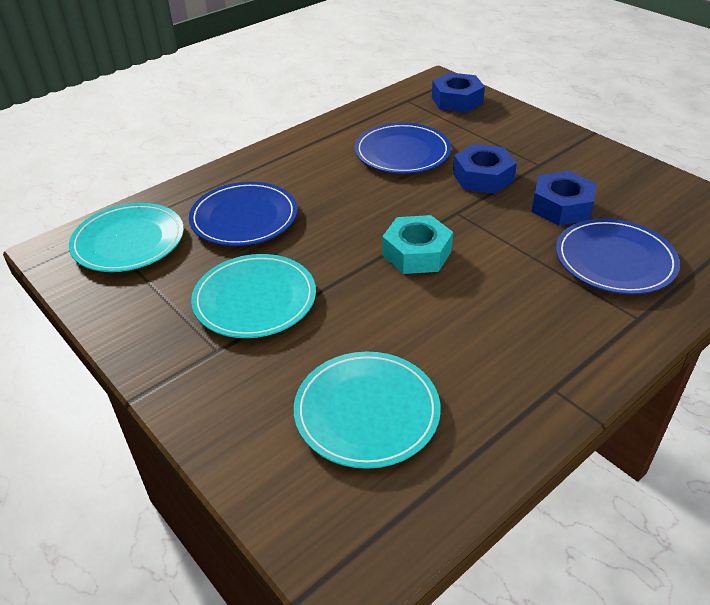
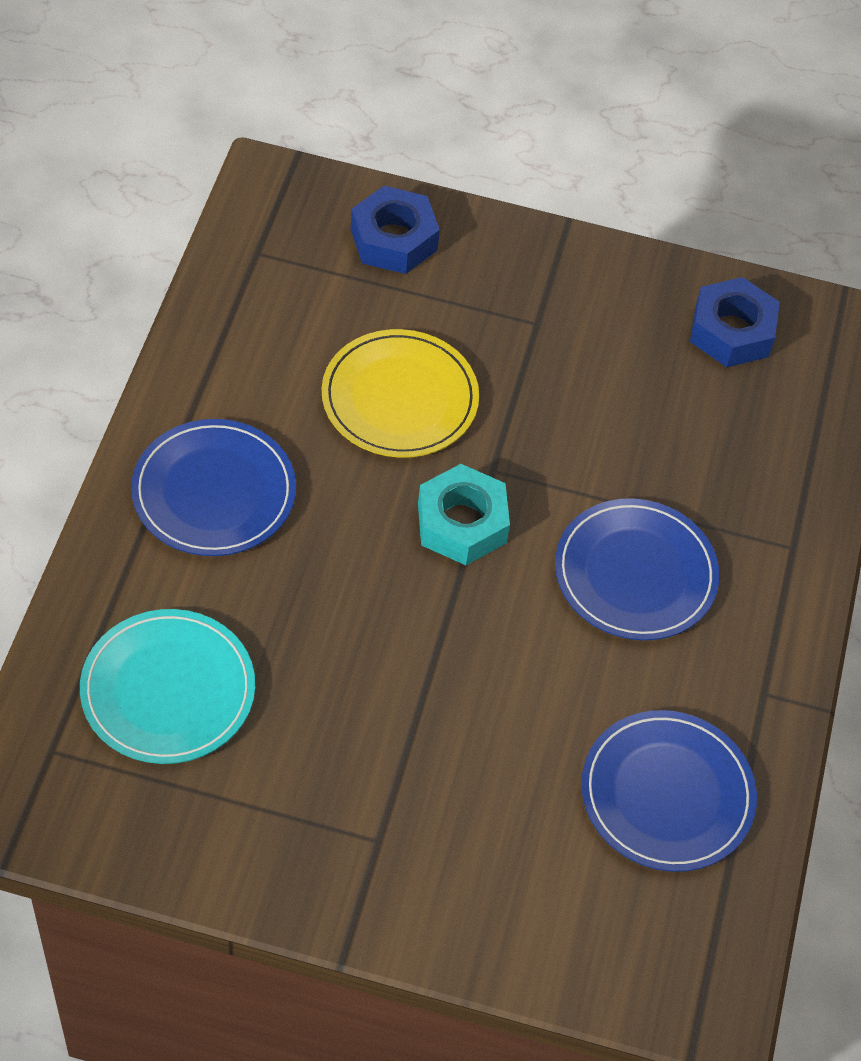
blue nut: [432,72,485,113] [453,144,517,194] [531,171,596,226] = 3 -> [351,186,440,274] [690,277,780,367] = 2
turquoise plate: [69,203,184,272] [191,254,316,338] [294,352,441,469] = 3 -> [80,609,255,764] = 1
yellow plate: none = 0 -> [322,329,479,458] = 1

